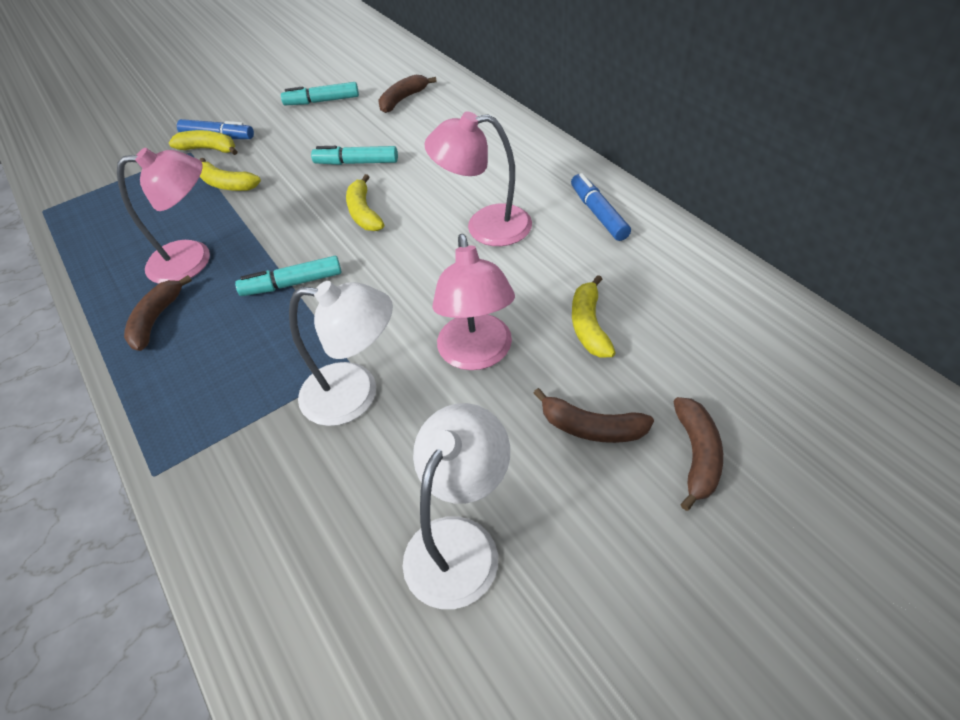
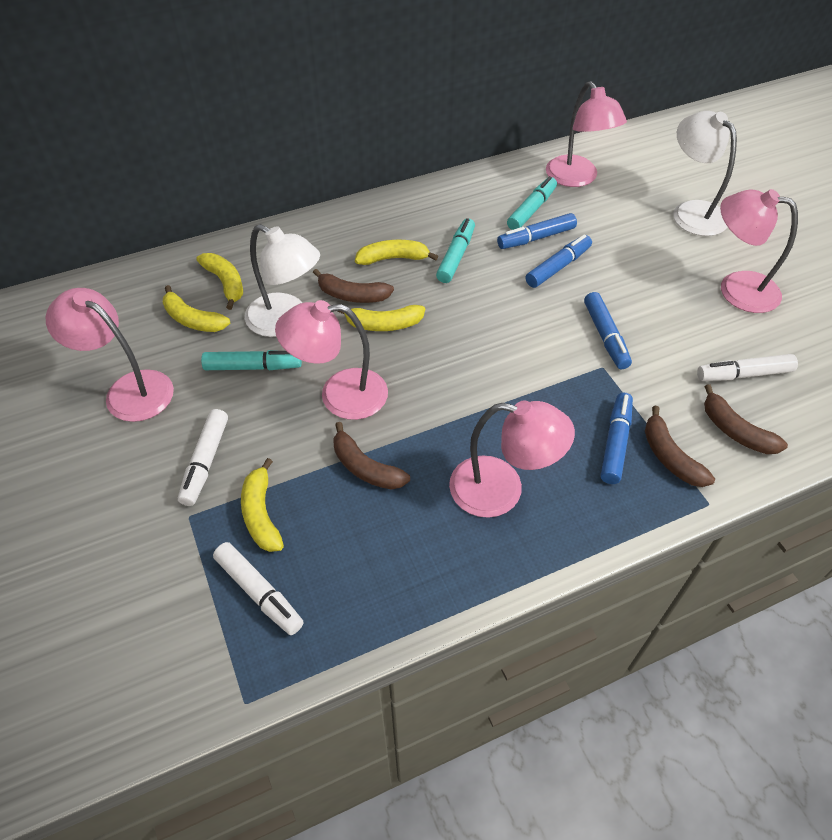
blue marker: [177,119,254,139] [571,173,631,241] = 2 -> [497,213,577,249] [525,234,592,288] [584,292,632,369] [601,393,633,484] = 4
pink lamp: [117,148,210,284] [424,112,532,246] [432,234,515,370] = 3 -> [46,288,174,422] [275,300,388,420] [449,400,575,518] [546,81,627,187] [720,189,798,313] = 5
white marker: none = 0 -> [178,409,228,506] [213,542,304,635] [697,354,798,381] = 3
yellow banana: [169,130,237,155] [200,158,261,191] [346,174,385,231] [572,275,616,358] = 4 -> [163,285,230,332] [196,253,243,310] [241,458,284,552] [338,305,425,331] [355,240,438,265] = 5

